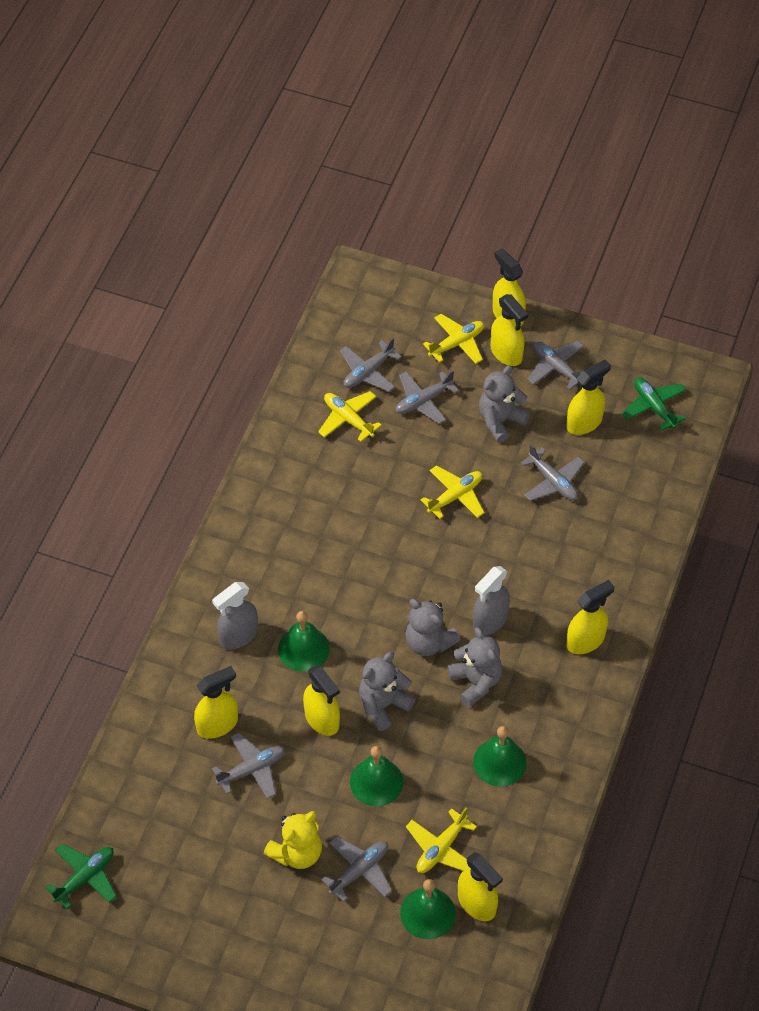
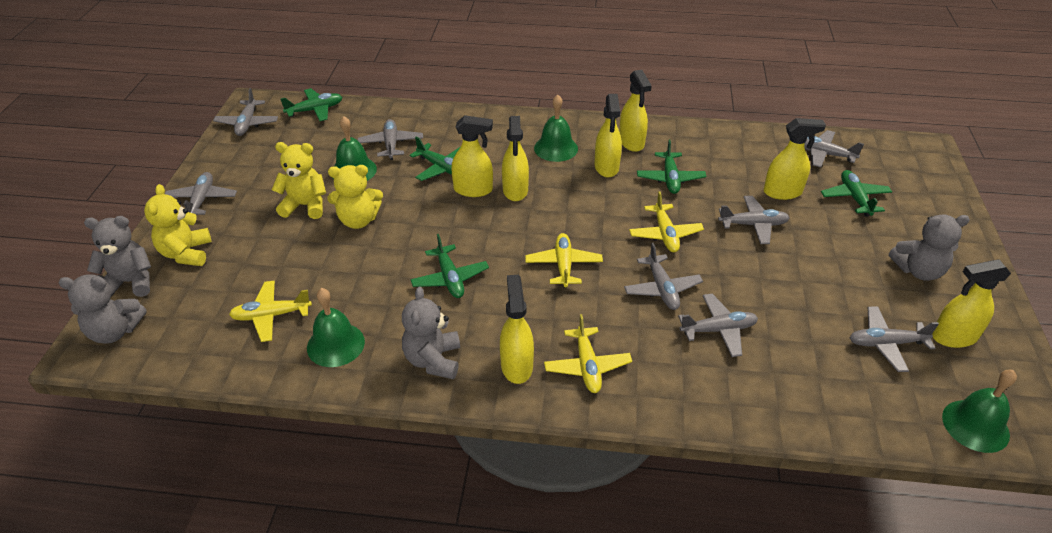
green plane: [45,844,117,909] [622,377,686,431] = 2 -> [280,88,342,121] [409,136,461,181] [410,234,489,298] [637,140,706,194] [821,170,892,217] = 5
grey plane: [212,732,285,799] [321,836,392,902] [340,338,402,392] [396,370,459,424] [521,444,585,501] [527,341,584,390] = 6 -> [165,172,237,215] [213,88,278,136] [358,119,423,160] [624,243,703,310] [678,294,758,357] [718,196,790,244] [804,130,864,167] [850,306,939,372] = 8
grey spray bottle: [212,582,258,650] [473,566,510,635] = 2 -> none = 0
yellow teddy bear: [264,811,322,869] = 1 -> [144,184,211,266] [272,142,326,219] [327,165,383,229] = 3

